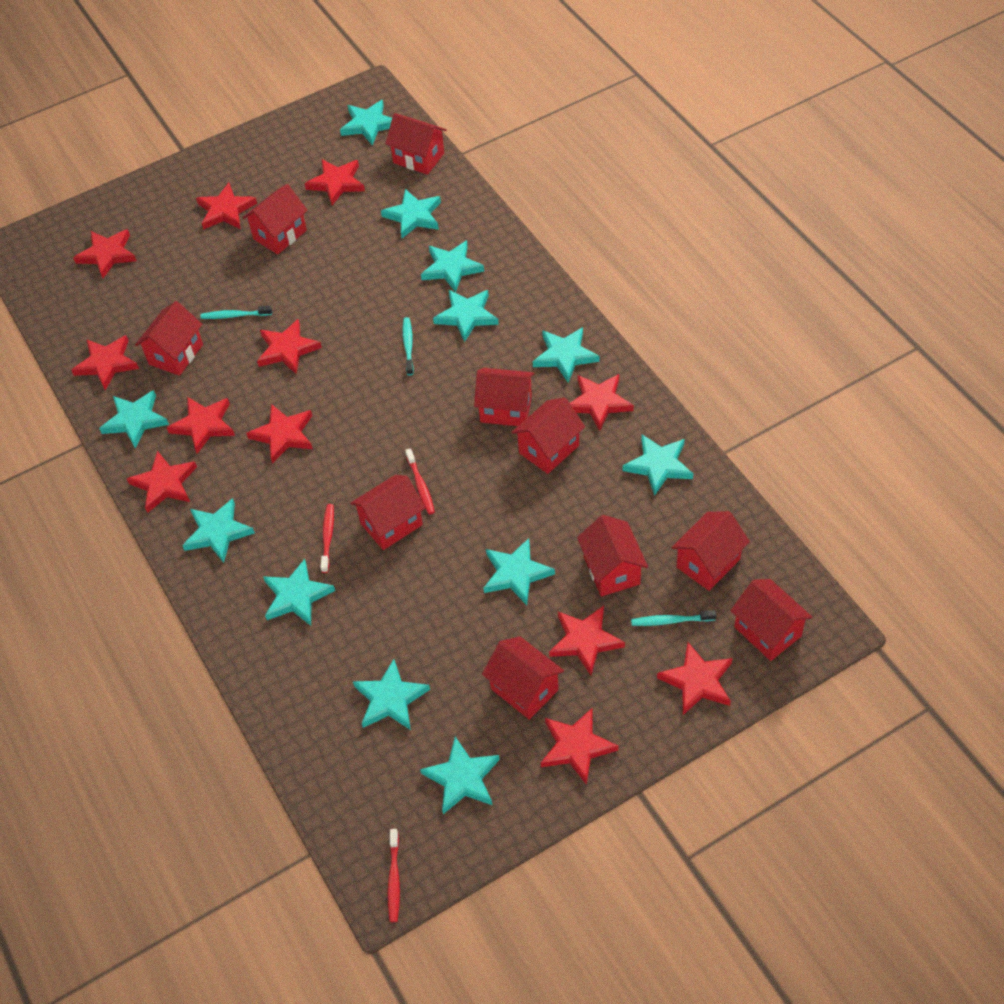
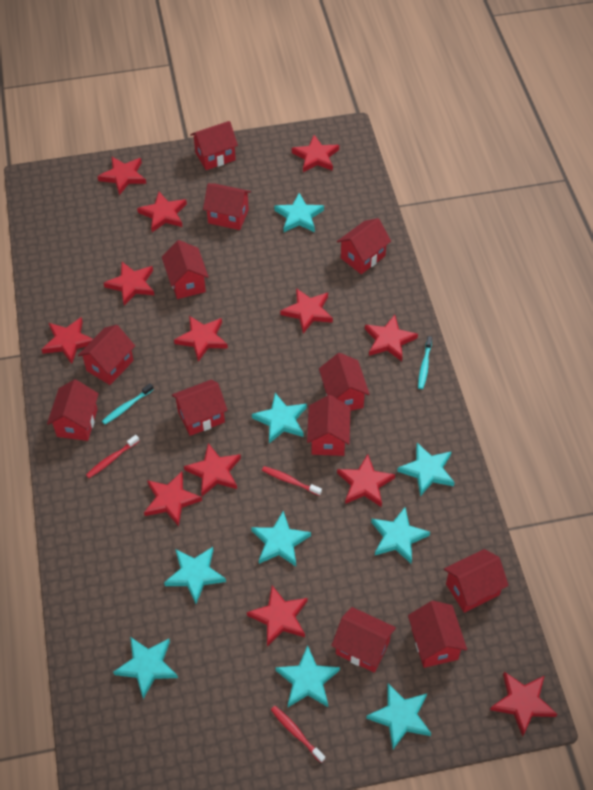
red house: [135,301,203,376] [242,184,308,254] [350,475,425,550] [385,113,447,175] [474,368,535,426] [482,636,564,720] [511,398,585,474] [577,515,648,597] [671,511,750,591] [730,579,812,661] = 10 -> [47,379,99,441] [78,325,135,385] [162,240,209,299] [172,380,227,436] [190,121,238,170] [203,183,251,230] [307,395,351,456] [319,353,370,411] [331,607,396,673] [337,218,391,274] [408,601,467,668] [444,549,509,613] = 12
red star: [71,335,139,390] [73,229,137,278] [127,451,197,513] [167,397,235,454] [196,183,257,230] [246,404,313,464] [257,319,322,374] [304,159,365,205] [541,708,619,785] [549,606,625,676] [570,374,634,431] [657,642,733,715] = 12 -> [41,317,93,364] [97,157,146,195] [104,262,154,306] [137,192,187,232] [144,472,202,526] [174,316,228,362] [184,443,241,496] [247,585,307,646] [280,288,333,334] [292,135,339,172] [337,454,395,507] [365,315,418,361] [490,672,557,736] = 13
turquoise star: [99,390,169,448] [182,498,255,563] [263,559,335,626] [340,100,392,146] [353,659,430,730] [381,189,441,238] [420,737,500,814] [421,240,484,292] [433,289,499,342] [484,538,555,605] [533,327,599,383] [623,434,693,496] = 12 -> [113,637,178,699] [164,547,226,604] [251,511,311,566] [252,393,307,443] [274,193,324,232] [275,645,340,707] [366,683,431,749] [371,507,430,563] [397,443,455,496] = 9
turquoise toothbrush: [201,306,272,319] [403,317,414,376] [631,610,717,626] = 3 -> [102,383,154,424] [418,336,432,389] = 2

